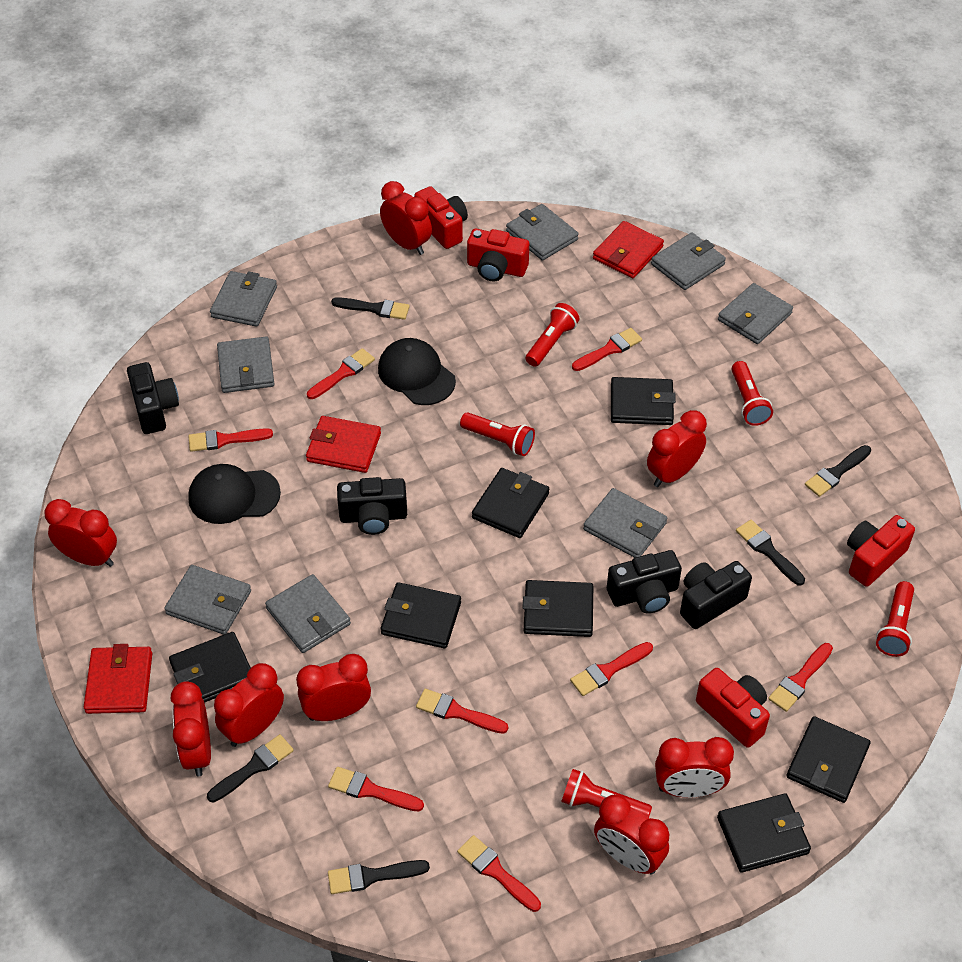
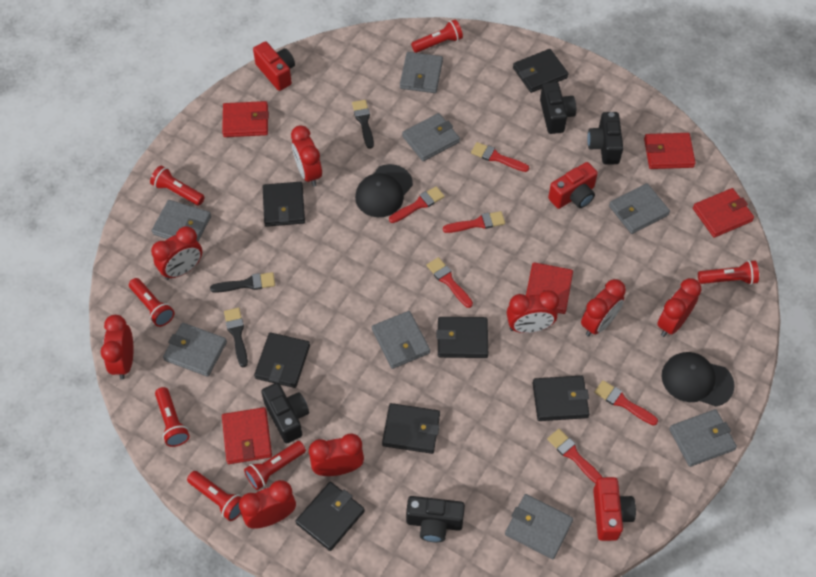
black brush: [207,734,294,803] [328,860,430,894] [331,297,410,320] [736,520,805,586] [805,445,871,497] = 5 -> [210,272,275,293] [224,308,248,367] [352,100,374,149] = 3
red brush: [188,428,273,452] [307,348,375,399] [328,767,424,811] [416,689,508,734] [457,835,541,912] [570,642,653,696] [572,328,642,371] [768,643,833,712] = 8 -> [389,186,445,223] [427,257,473,308] [443,211,505,233] [471,142,529,172] [547,429,602,483] [594,380,658,426] = 6
red camera: [414,186,468,249] [467,229,529,281] [696,668,770,748] [847,515,915,587] = 4 -> [253,41,295,91] [548,162,598,209] [593,477,636,541] = 3
red flashlight: [460,412,535,456] [525,303,580,367] [561,769,652,818] [731,361,773,426] [876,581,914,657] = 5 -> [129,278,175,327] [150,166,205,206] [155,387,190,447] [187,471,241,521] [244,441,306,490] [411,20,463,53] [698,260,759,285] = 7
red wallet: [84,644,152,714] [306,416,381,473] [593,221,664,278] = 3 -> [222,101,269,137] [222,407,272,464] [526,262,573,314] [644,133,696,169] [693,188,754,238] = 5

